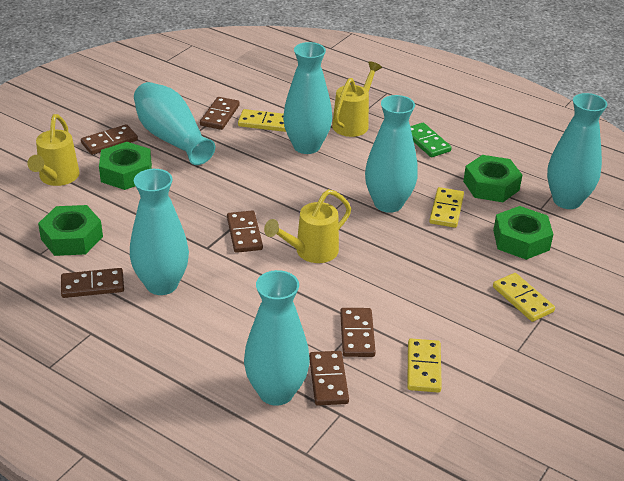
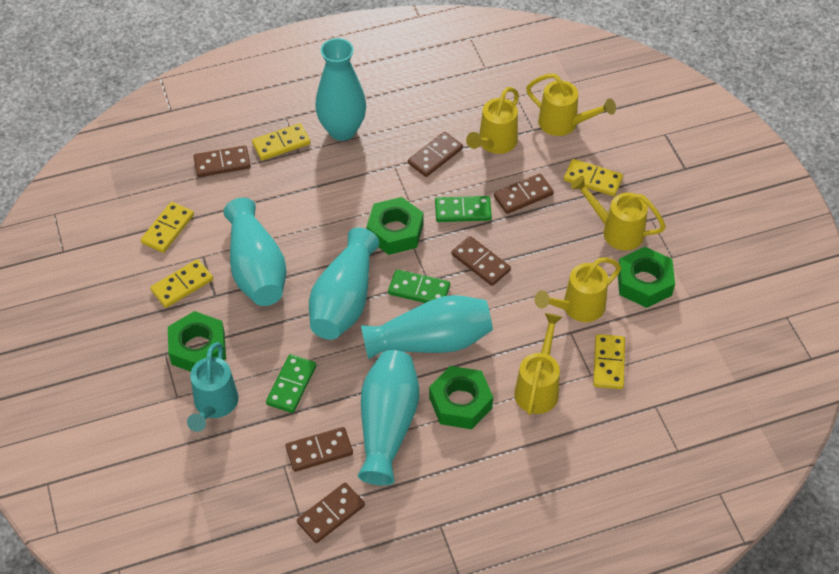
green domino: [410,123,452,157] = 1 -> [266,354,316,413] [388,269,450,303] [435,196,492,222] = 3
turquoise vase: [130,169,189,295] [134,82,215,165] [244,270,310,406] [283,42,332,154] [365,95,418,213] [547,93,607,209] = 6 -> [224,198,287,306] [309,227,379,340] [315,38,366,141] [358,350,419,486] [361,295,493,359] = 5
turquoise watering can: none = 0 -> [187,342,238,432] = 1
yellow domino: [238,109,286,132] [407,339,442,393] [429,187,464,228] [493,273,555,322] = 4 -> [141,202,194,253] [150,259,213,308] [252,123,310,160] [564,159,623,196] [593,334,625,389] = 5
yellow watering can: [27,114,79,186] [264,189,351,263] [332,61,382,137] = 3 -> [466,87,519,154] [514,313,562,415] [526,73,616,136] [535,257,621,322] [571,176,666,251] = 5

